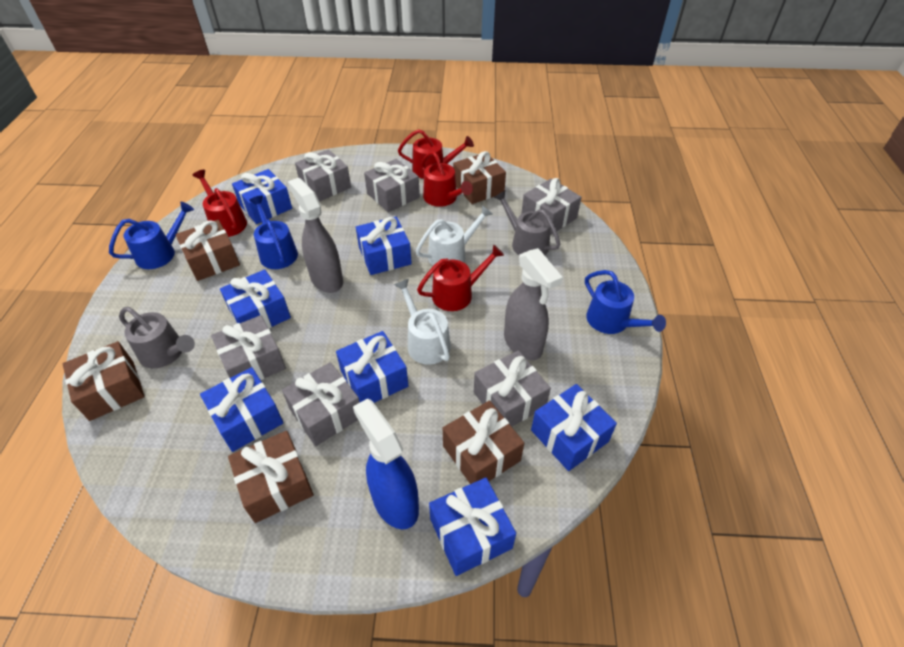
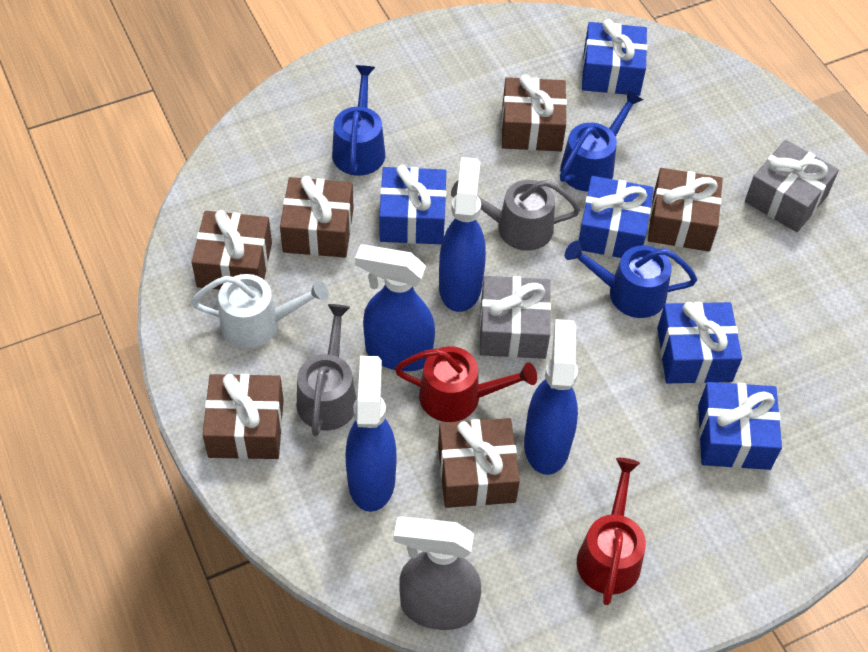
blue gift: [200,367,283,452] [220,269,291,329] [232,169,292,224] [336,331,408,403] [356,217,412,275] [429,478,516,576] [531,384,617,471] = 7 -> [379,165,446,244] [578,176,654,258] [582,19,647,96] [657,302,742,384] [698,382,782,470] = 5
blue spray bottle: [353,398,419,529] = 1 -> [346,356,397,512] [355,244,435,371] [439,157,486,312] [524,319,578,475] = 4
brown gift: [63,341,145,421] [175,220,240,281] [228,431,313,523] [443,401,524,484] [453,151,506,204] = 5 -> [192,210,272,290] [203,374,284,459] [280,176,354,258] [438,418,520,508] [501,74,567,151] [648,168,723,252] = 6
grey gift: [211,315,286,380] [282,362,360,446] [295,149,351,202] [364,159,420,212] [474,350,551,427] [521,178,582,235] = 6 -> [480,276,551,359] [745,140,839,232] = 2
grey spray bottle: [288,178,343,293] [504,248,563,360] = 2 -> [394,516,481,630] = 1
red watering can: [192,170,247,237] [398,129,474,179] [417,245,504,311] [421,151,473,207] = 4 -> [395,346,537,422] [577,458,646,605] = 2
white watering can: [394,279,451,365] [416,205,493,266] = 2 -> [191,274,329,348] = 1

